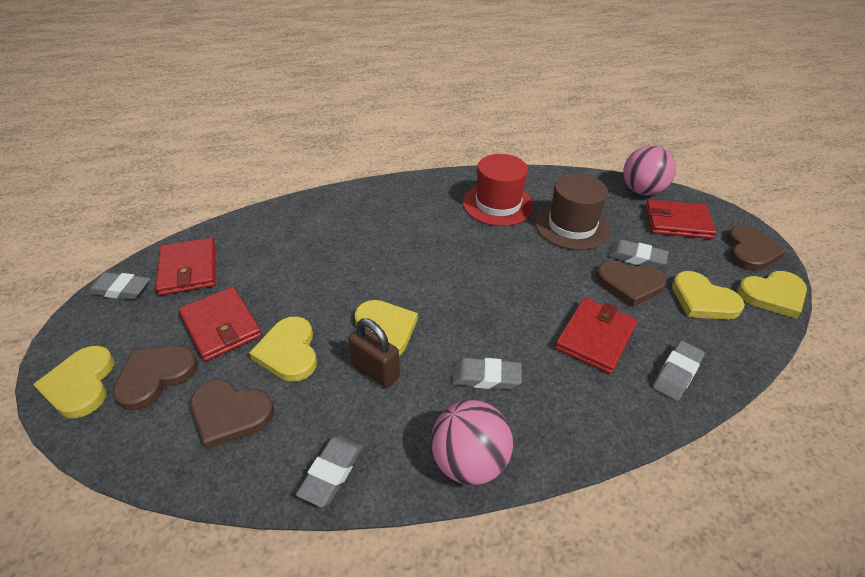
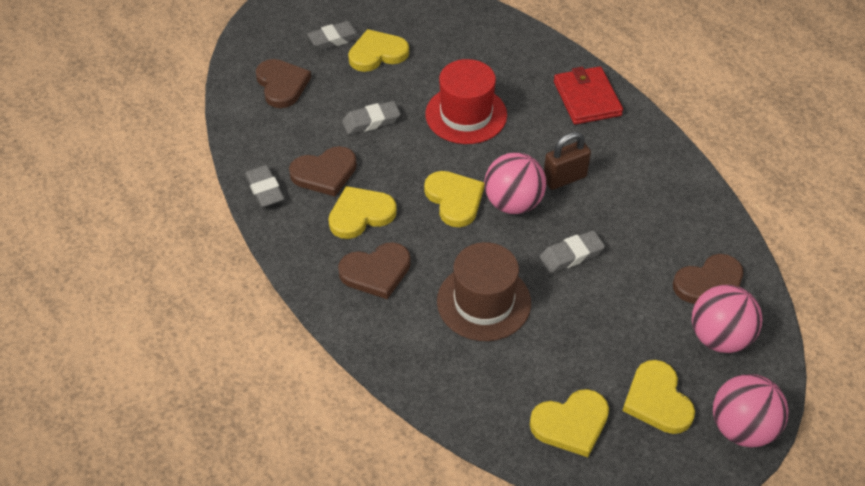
grey eraser: [88,272,150,299] [296,436,363,507] [452,358,522,390] [608,240,668,268] [653,341,705,401] = 5 -> [245,165,284,207] [307,21,362,50] [342,101,400,135] [540,230,605,273] = 4
pink ball: [431,400,513,485] [623,146,676,196] = 2 -> [484,152,546,214] [692,285,763,353] [713,374,789,448] = 3
red wallet: [155,238,215,295] [179,287,262,361] [555,298,637,374] [645,199,716,239] = 4 -> [554,66,623,124] = 1

